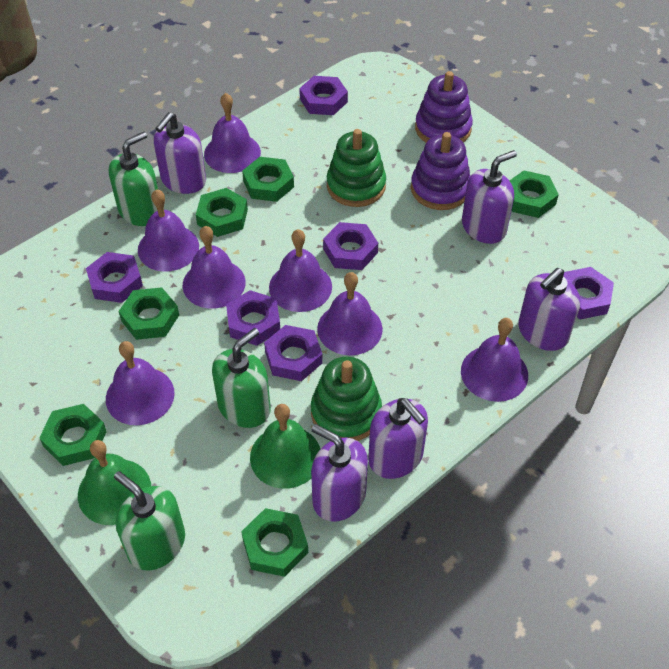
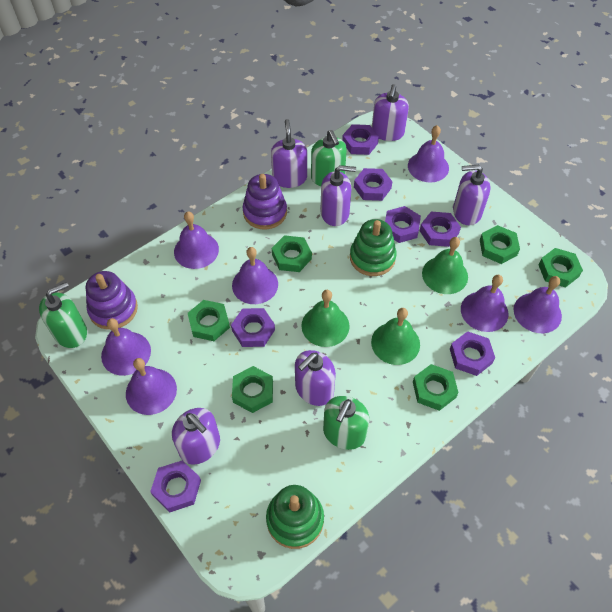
green bell: [78,440,151,525] [250,404,320,489] = 2 -> [301,290,350,347] [371,308,420,365] [422,237,468,294] = 3
purple nut: [86,252,143,303] [226,290,280,346] [264,325,323,381] [299,76,348,115] [323,222,378,270] [563,267,614,320] = 6 -> [150,461,201,512] [231,308,275,347] [342,124,379,155] [354,168,393,201] [385,206,421,243] [419,212,461,247] [450,331,495,376] = 7
purple soap dispenser: [154,112,206,194] [311,424,368,522] [368,398,428,479] [462,150,517,244] [518,268,580,351] = 5 -> [172,408,220,465] [271,119,307,188] [295,350,336,406] [320,165,356,226] [372,84,409,141] [453,165,490,225] = 6

